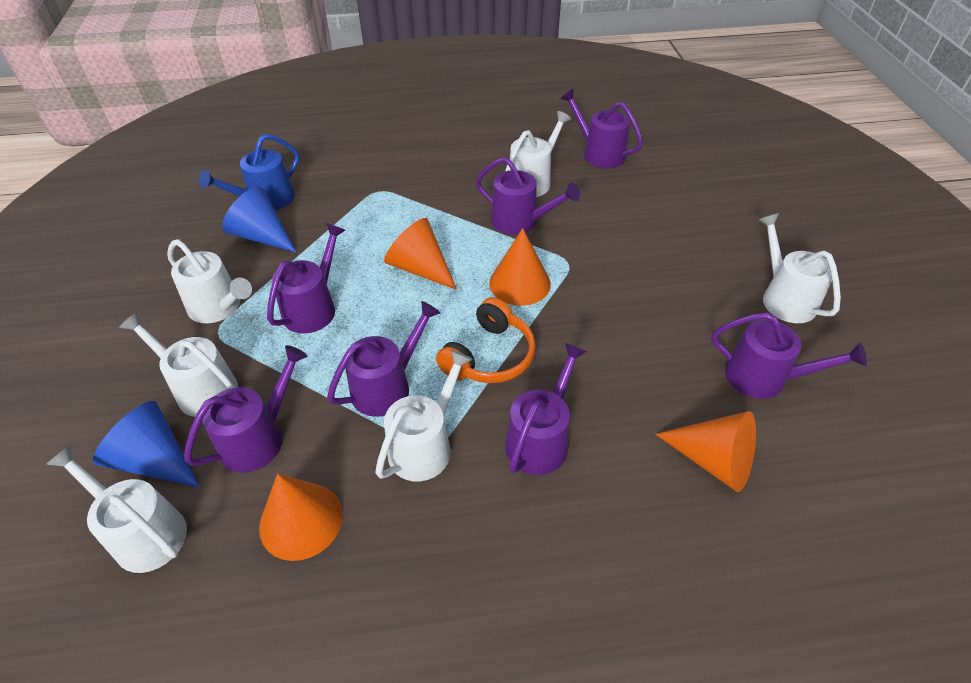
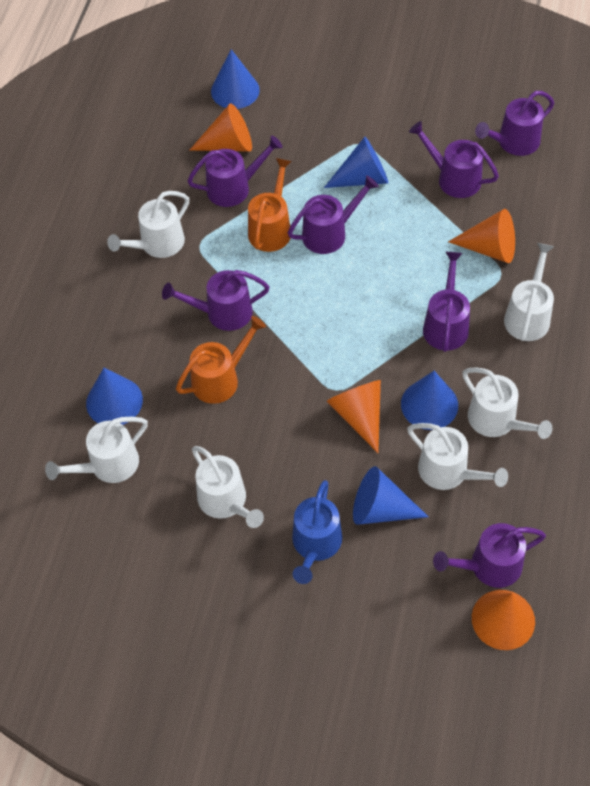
blue cone: [93,401,200,487] [222,187,296,252] = 2 -> [86,368,143,425] [211,49,260,109] [324,137,388,188] [353,466,428,525] [401,371,458,430] = 5
orange headphones: [436,297,536,383] = 1 -> none = 0
orange watering can: none = 0 -> [176,316,266,404] [248,158,292,252] = 2

